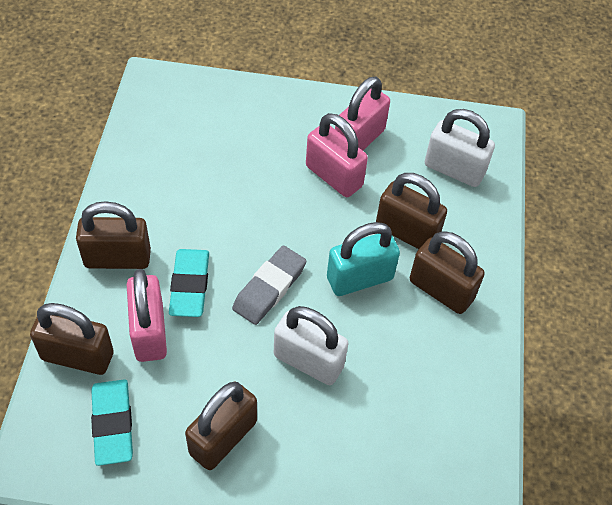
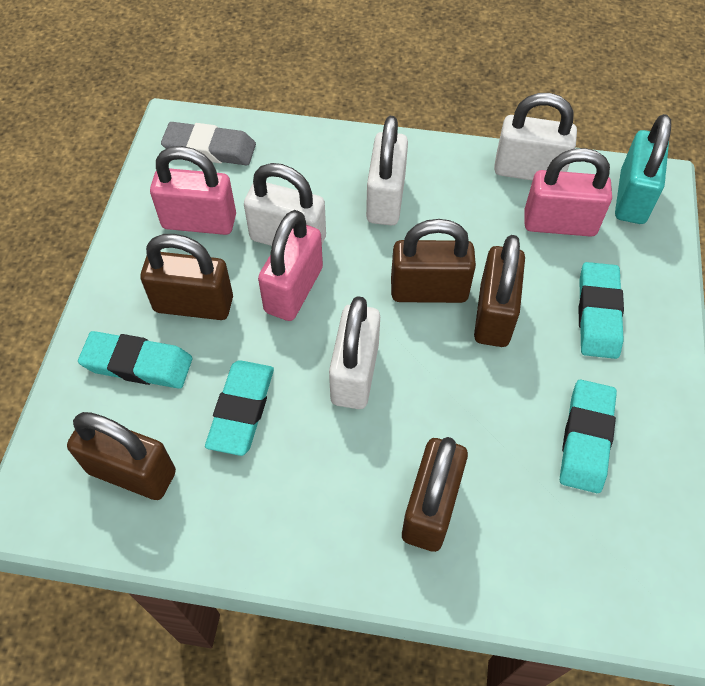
turquoise eraser: [91,379,133,466] [169,249,209,317] = 2 -> [78,331,192,389] [205,360,274,456] [560,380,617,493] [578,262,624,359] = 4
white padlock: [274,306,348,385] [425,109,495,187] = 2 -> [244,163,326,246] [329,296,380,409] [366,116,408,225] [494,93,577,181] = 4

